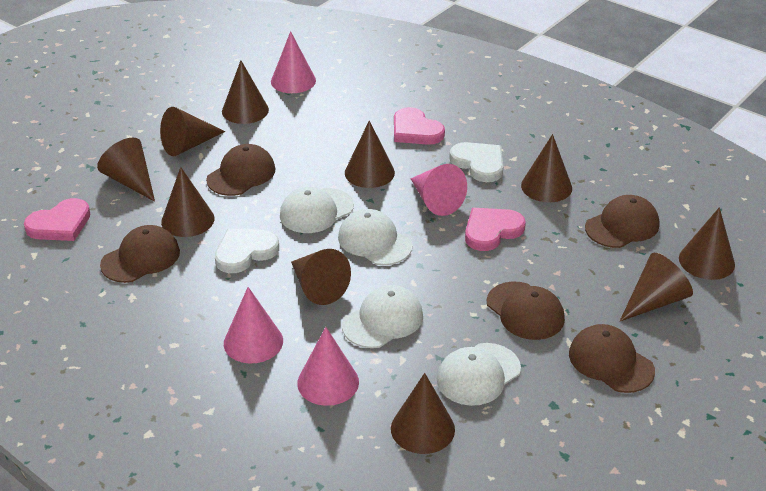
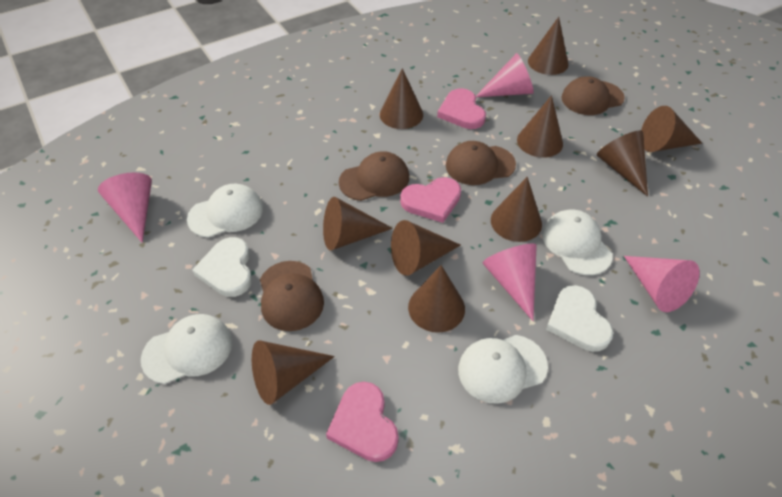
brown cap: [100,225,180,283] [206,144,276,196] [487,281,565,340] [569,324,655,393] [585,195,659,248] = 5 -> [260,261,324,331] [339,151,409,201] [446,141,516,185] [562,76,625,115] = 4

